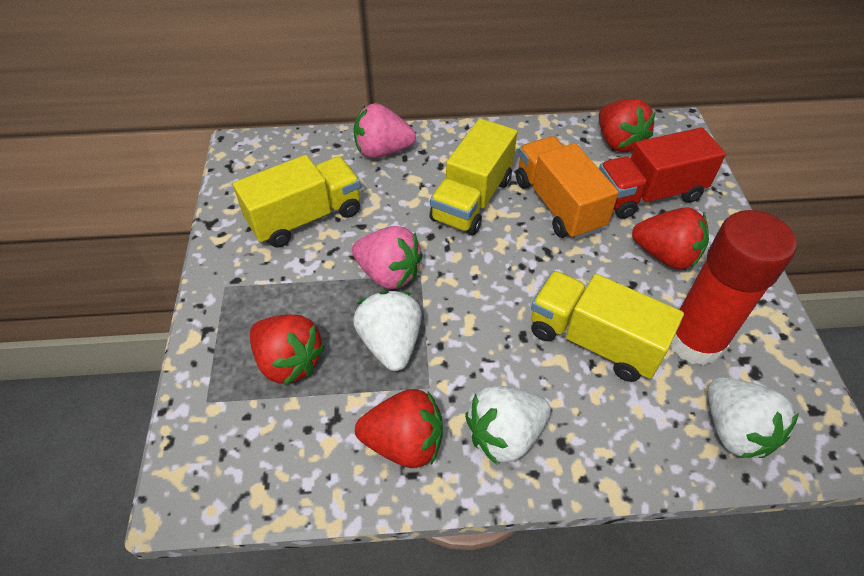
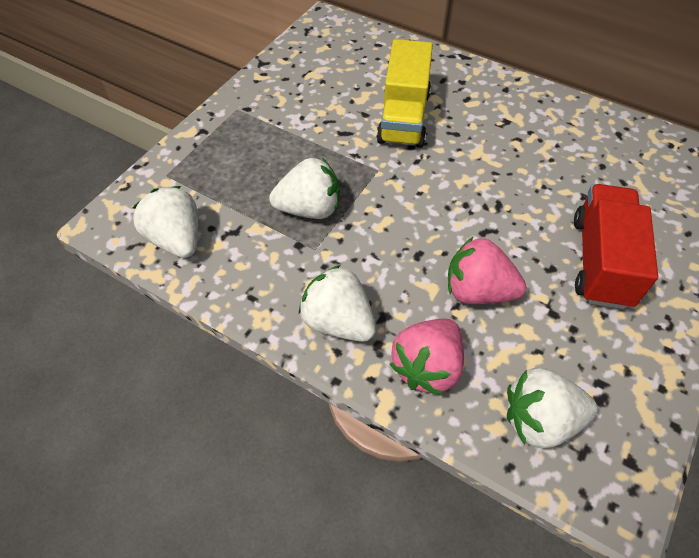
orange truck: [516,136,619,240] = 1 -> none = 0
red glue stick: [671,210,797,366] = 1 -> none = 0
red strawberry: [250,315,325,385] [355,389,443,468] [599,99,656,152] [632,207,709,270] = 4 -> none = 0
white strawberry: [353,291,422,371] [465,385,551,465] [708,377,799,458] = 3 -> [132,186,198,258] [269,158,340,219] [299,265,376,342] [507,368,598,449] = 4
yellow truck: [233,155,361,248] [429,118,517,235] [531,271,684,382] = 3 -> [376,39,433,148] = 1

